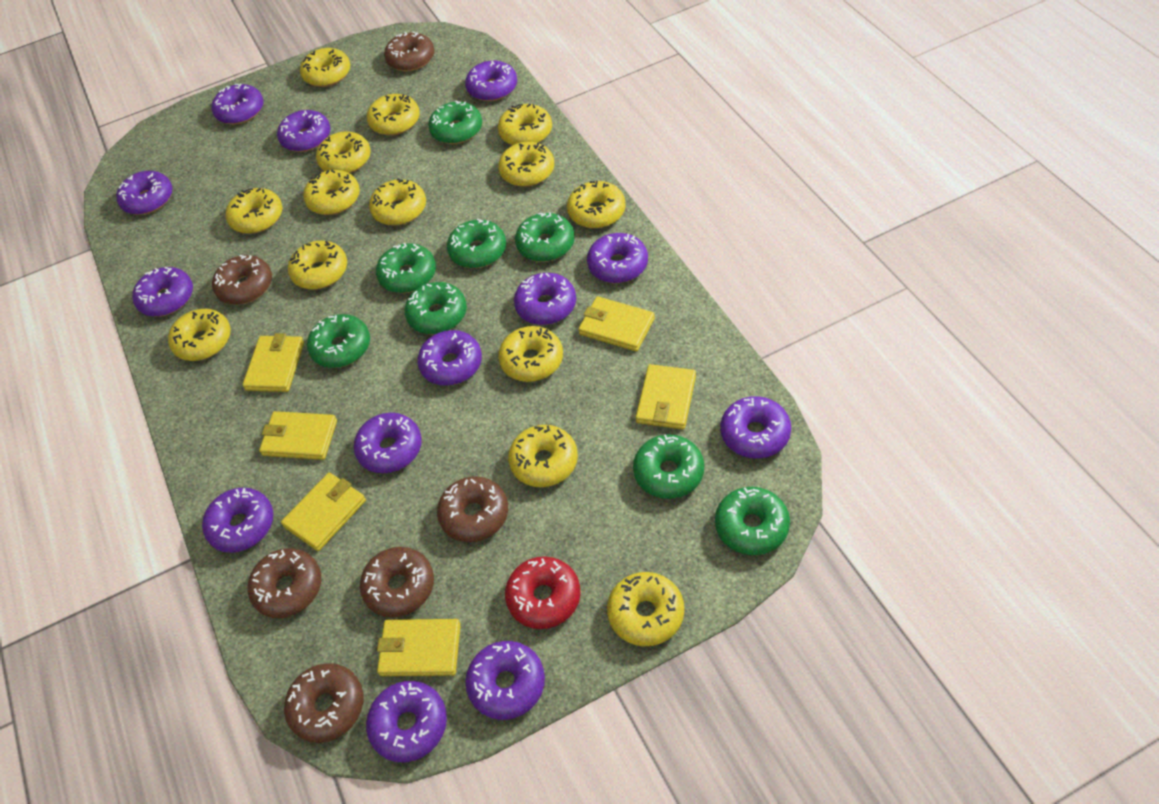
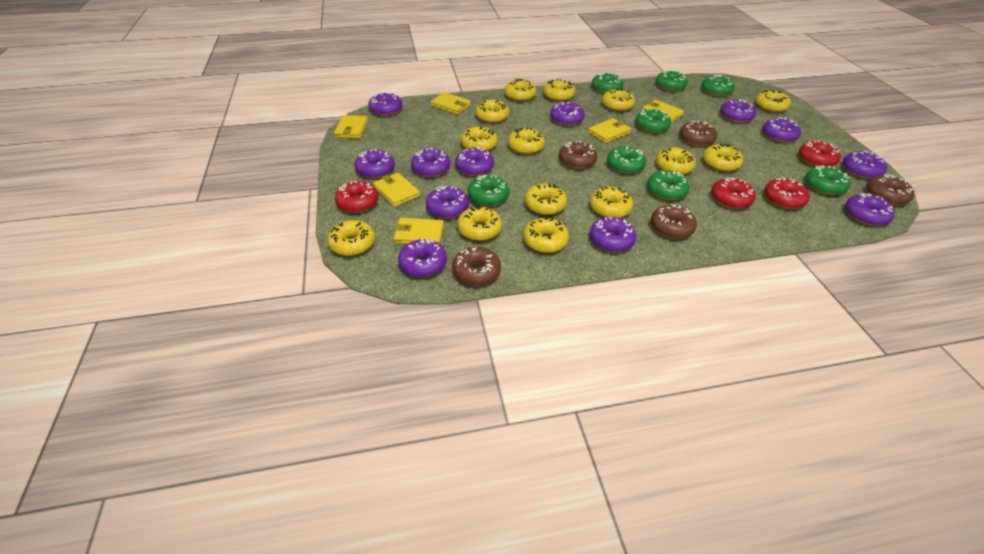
brown donut: [212,255,272,305] [248,548,321,618] [284,663,363,743] [360,547,434,617] [384,32,434,72] [437,476,508,542] = 6 -> [452,247,501,286] [559,141,597,169] [651,204,697,239] [680,120,717,147] [866,174,914,206] = 5
purple donut: [116,171,173,215] [132,267,193,317] [202,487,273,553] [212,84,263,125] [277,110,331,152] [354,413,422,473] [366,681,447,762] [417,330,482,386] [465,61,517,101] [465,641,545,720] [514,273,576,325] [587,233,648,283] [720,396,791,458] = 13 -> [354,149,395,178] [368,92,403,116] [398,238,447,277] [411,148,450,177] [426,186,469,219] [455,147,494,176] [550,102,585,126] [590,217,636,252] [720,99,756,123] [762,117,801,143] [843,151,887,179] [845,193,895,226] = 12
red donut: [505,557,581,629] = 1 -> [335,181,379,213] [711,177,756,209] [764,177,810,209] [799,140,841,167] = 4

